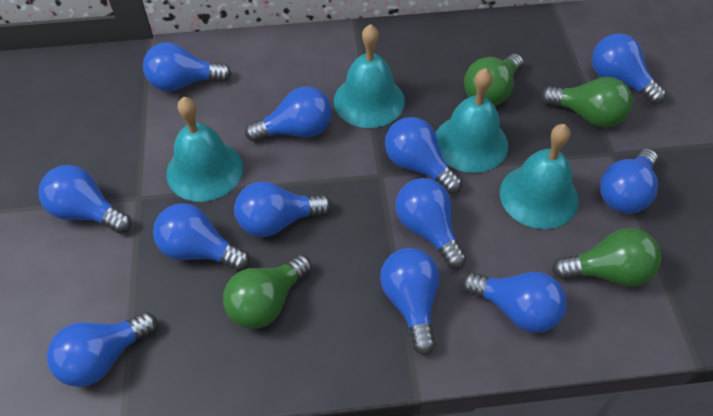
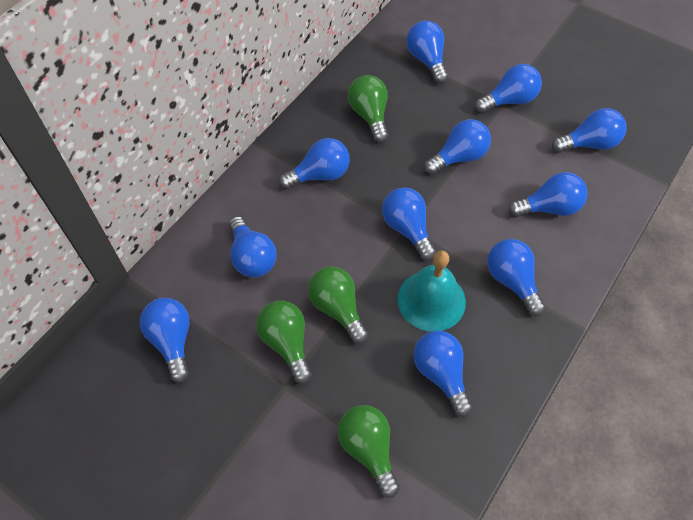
blue light bulb: [39,165,131,233] [47,312,157,387] [143,42,232,91] [153,203,250,271] [234,182,331,237] [245,86,332,142] [380,248,440,355] [385,117,462,194] [395,178,467,269] [462,272,567,333] [592,33,666,104] [600,149,658,214] = 12 -> [140,298,190,383] [229,216,277,278] [279,138,350,189] [382,187,436,260] [407,21,448,84] [413,331,473,417] [424,119,491,175] [475,64,542,113] [487,239,546,316] [509,172,588,217] [552,108,626,153] = 11
turquoise bell: [166,97,243,202] [334,24,405,128] [436,68,508,173] [500,124,579,229] = 4 -> [398,250,466,332] = 1

